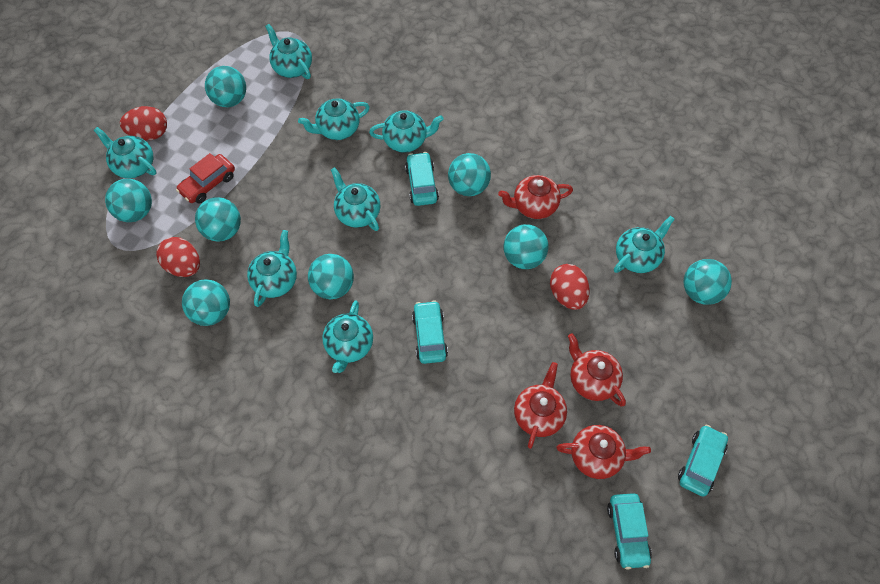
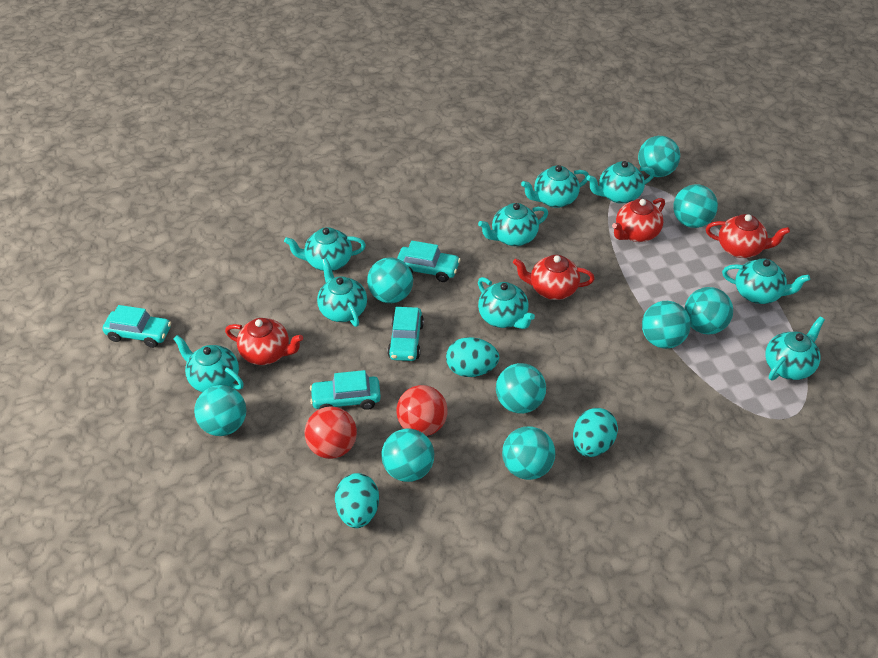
red ball: none = 0 -> [305,406,357,459] [397,385,448,436] = 2
red car: [176,153,235,204] = 1 -> none = 0
red egg: [120,106,167,140] [156,237,200,277] [550,264,590,310] = 3 -> none = 0
turquoise ball: [105,179,152,222] [182,279,230,326] [195,197,241,242] [205,66,246,107] [308,254,354,299] [448,153,491,196] [503,224,548,269] [684,259,732,305] = 8 -> [194,385,246,436] [367,257,413,303] [381,429,434,482] [496,363,546,414] [502,426,555,480] [638,136,680,177] [642,301,691,349] [673,184,718,228] [684,287,733,334] = 9
turquoise egg: none = 0 -> [335,473,379,528] [446,337,499,377] [573,408,618,457] = 3
turquoise teapot: [94,127,156,178] [247,230,297,307] [265,24,312,79] [298,99,370,140] [322,300,373,373] [331,167,380,231] [369,111,444,153] [614,216,675,273] = 8 -> [173,335,244,392] [284,227,366,271] [317,258,367,327] [478,203,548,246] [478,277,535,329] [521,165,589,208] [586,161,655,204] [722,258,810,304] [765,316,825,380] = 9

